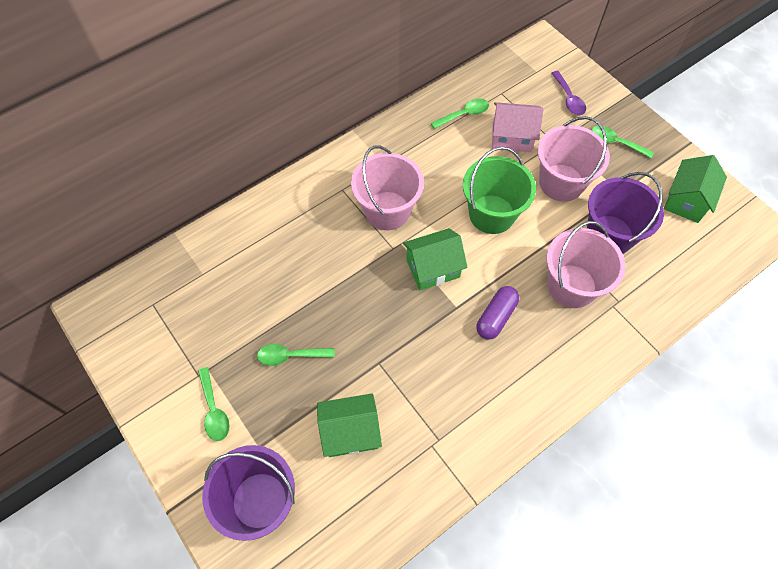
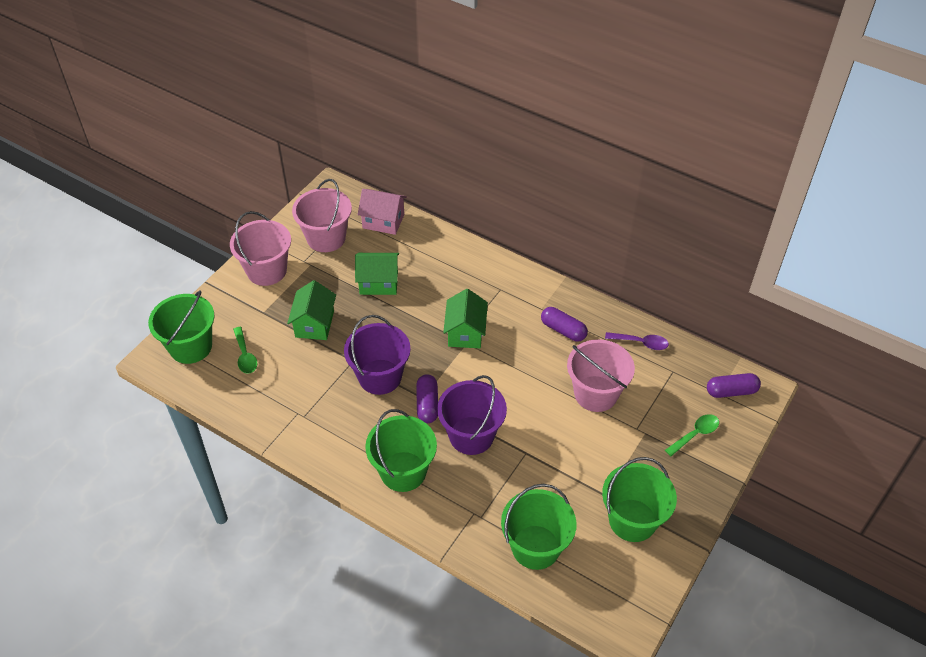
green bucket: [463,147,536,234] = 1 -> [148,291,215,364] [365,409,437,492] [501,484,576,570] [602,457,677,542] = 4
green spoon: [198,367,230,441] [257,344,335,366] [431,99,489,129] [591,126,654,158] = 4 -> [233,327,258,374] [665,414,719,456] = 2
purple capsule: [476,286,519,340] = 1 -> [416,374,438,423] [541,307,588,341] [707,373,761,398] = 3

